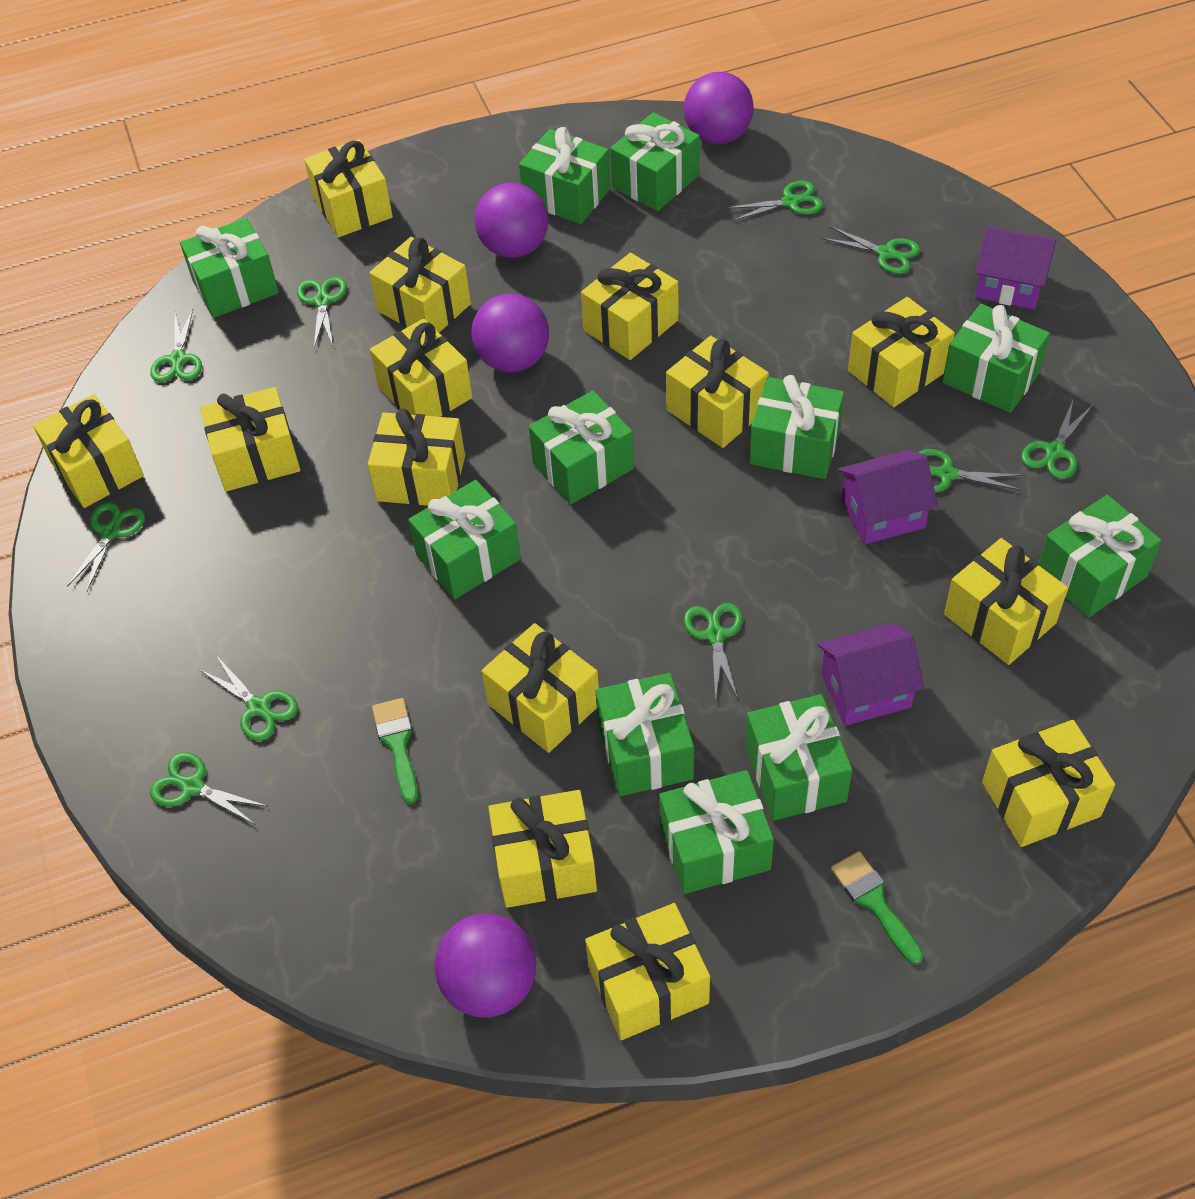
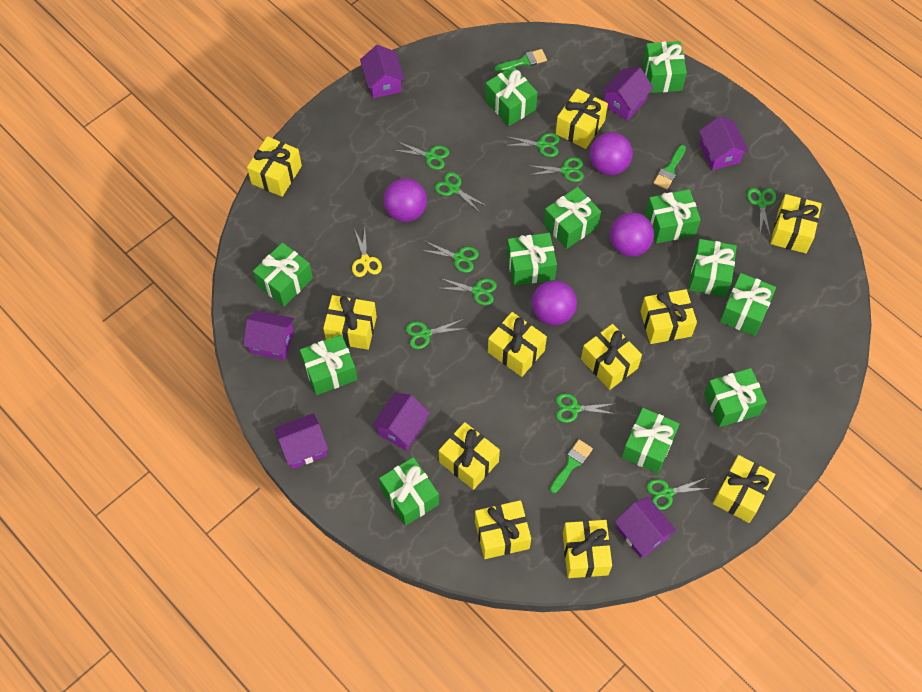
green brush: [372,698,418,804] [831,851,924,965] = 2 -> [494,49,547,72] [550,440,593,493] [654,145,686,190] = 3
green gift: [180,218,279,318] [408,480,521,599] [519,127,611,224] [529,391,634,505] [595,673,694,796] [610,112,700,211] [659,770,774,894] [745,694,852,821] [749,375,844,479] [942,304,1050,413] [1039,495,1162,617] = 11 -> [253,242,313,307] [300,334,357,395] [379,457,439,526] [485,66,538,126] [507,233,557,286] [544,187,601,249] [621,408,680,474] [643,41,687,93] [646,189,701,244] [689,239,737,297] [704,368,767,427] [720,273,776,336] = 12
purple house: [817,623,924,726] [838,450,938,545] [975,226,1057,309] = 3 -> [243,310,294,360] [274,413,329,469] [360,45,405,98] [372,393,430,451] [602,67,653,120] [614,497,676,558] [699,116,749,170] = 7
yellow gift: [33,394,144,508] [200,387,300,491] [304,139,393,237] [368,408,465,506] [369,237,471,333] [370,318,472,417] [482,623,599,753] [488,790,597,908] [581,253,678,360] [585,903,710,1040] [666,336,769,448] [848,297,955,407] [944,538,1068,665] [982,720,1115,847] = 14 -> [247,136,302,197] [323,295,377,350] [439,422,500,490] [475,500,531,559] [488,312,547,377] [555,89,608,149] [563,520,612,578] [581,324,642,390] [640,289,697,344] [713,455,775,523] [770,194,822,253] = 11
yellow scissors: none = 0 -> [352,228,382,277] = 1

